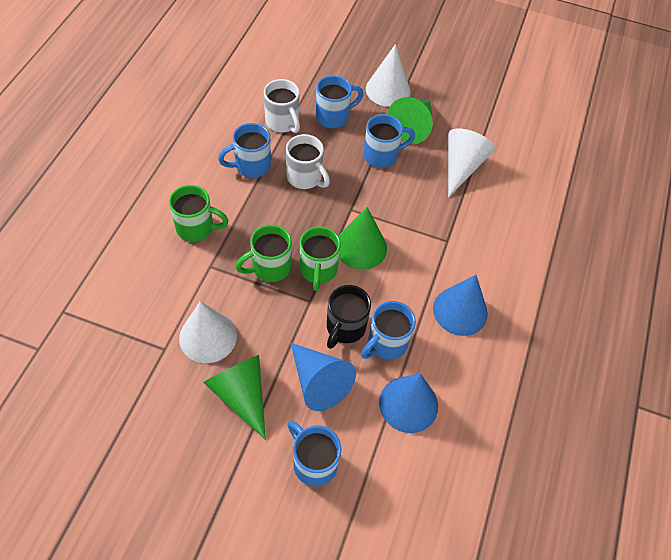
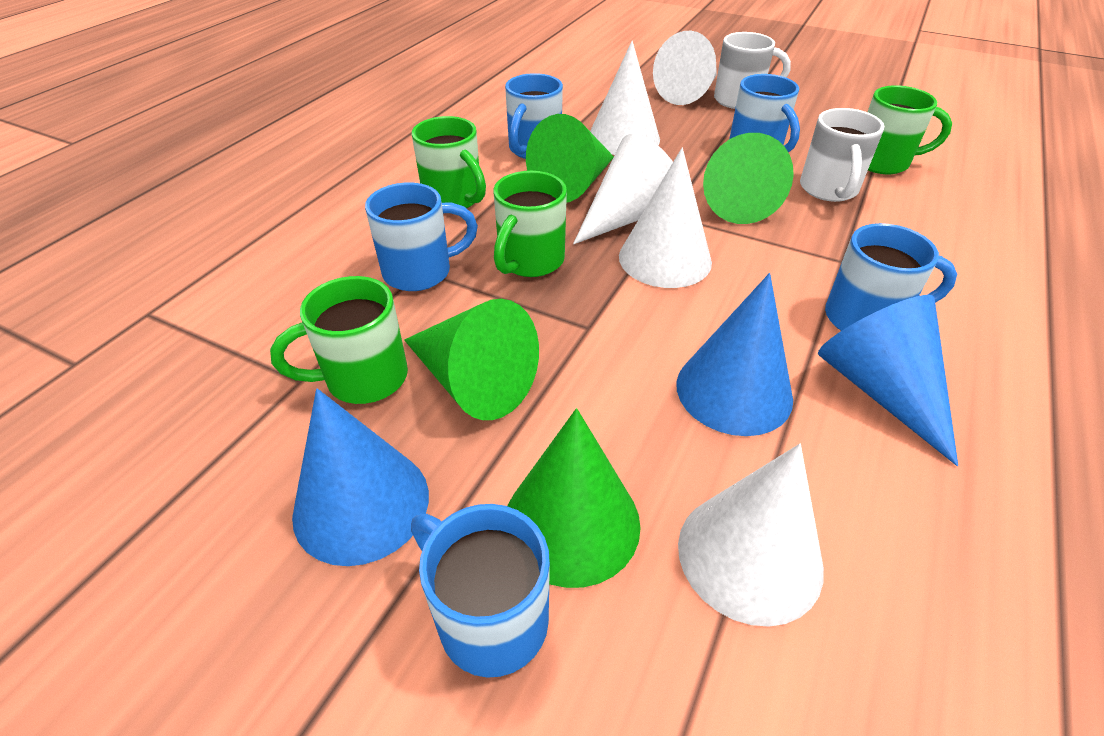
black mug: [327,285,371,349] = 1 -> none = 0
green cone: [203,355,266,440] [339,207,387,270] [388,97,433,144] = 3 -> [404,299,539,420] [507,408,641,588] [526,114,614,203] [703,133,794,224] = 4
green mug: [169,185,229,242] [235,225,292,282] [300,226,341,291] = 3 -> [270,276,408,404] [412,116,486,208] [493,171,567,277] [868,85,952,174] = 4
white cone: [179,301,237,363] [366,44,411,107] [448,129,495,198] = 3 -> [573,134,673,244] [590,41,660,155] [619,148,712,288] [653,31,716,105] [678,444,824,627] = 5

